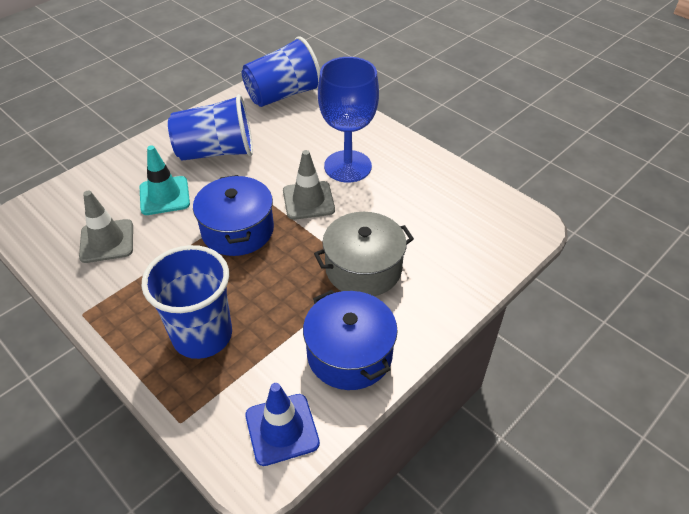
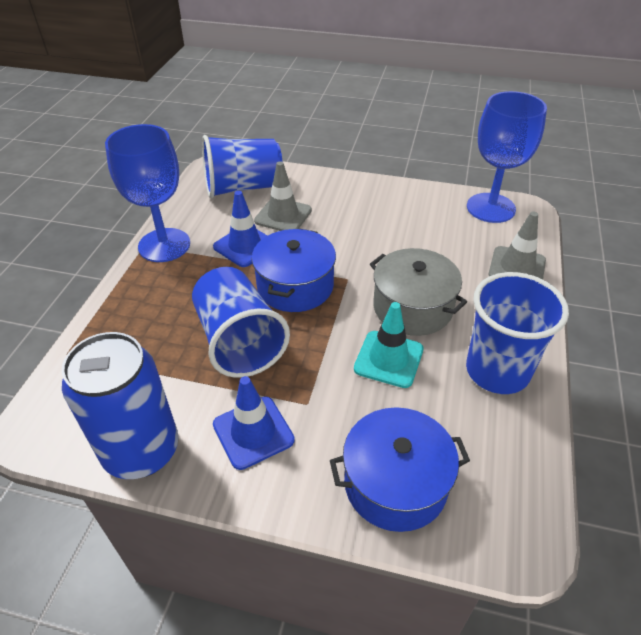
blue can: none = 0 -> [62,332,178,479] = 1
blue goblet: [318,57,379,182] = 1 -> [105,124,190,262] [467,91,547,223] = 2
blue traffic cone: [245,383,320,466] = 1 -> [213,191,267,267] [213,376,295,470] = 2

